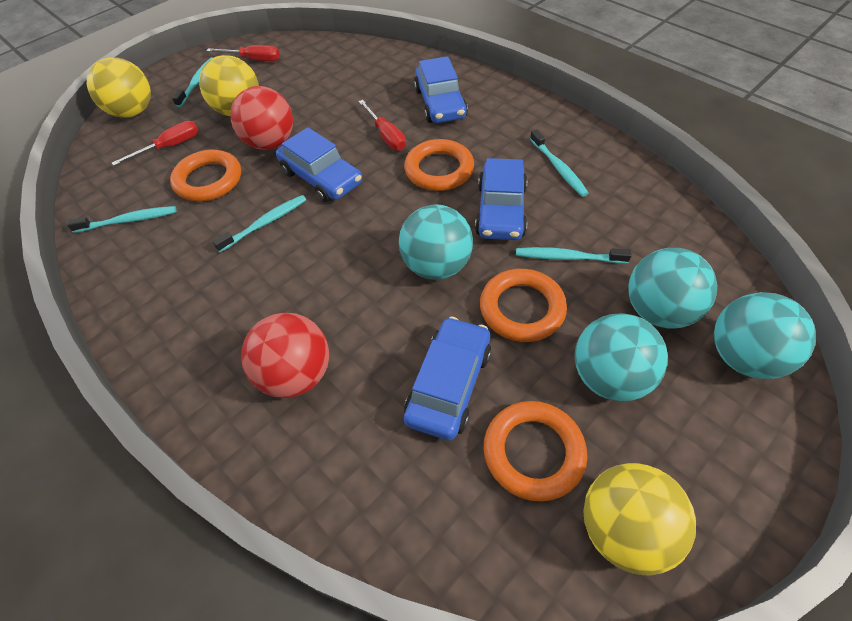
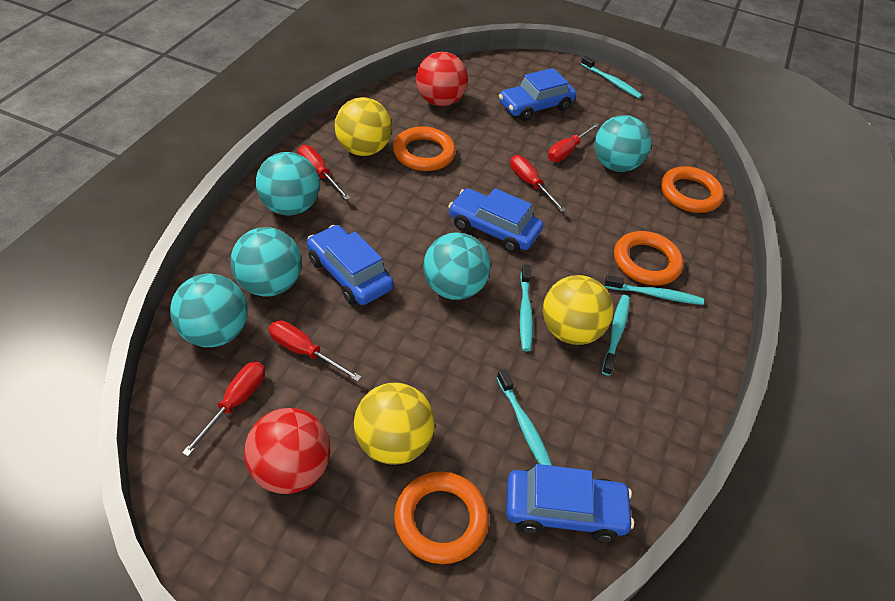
red screwdriver: [112,121,199,166] [206,45,280,61] [358,100,406,151] = 3 -> [182,362,265,456] [269,321,361,382] [298,145,350,200] [510,155,566,212] [548,122,600,162] = 5
turquoise ball: [399,205,473,280] [574,313,668,401] [628,248,717,329] [714,292,816,379] = 4 -> [170,274,248,347] [230,227,302,297] [256,152,320,215] [423,232,491,300] [594,115,651,172] = 5

